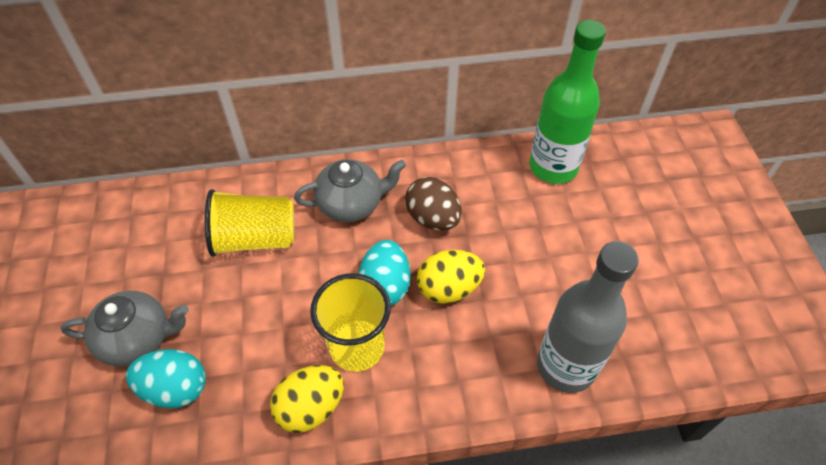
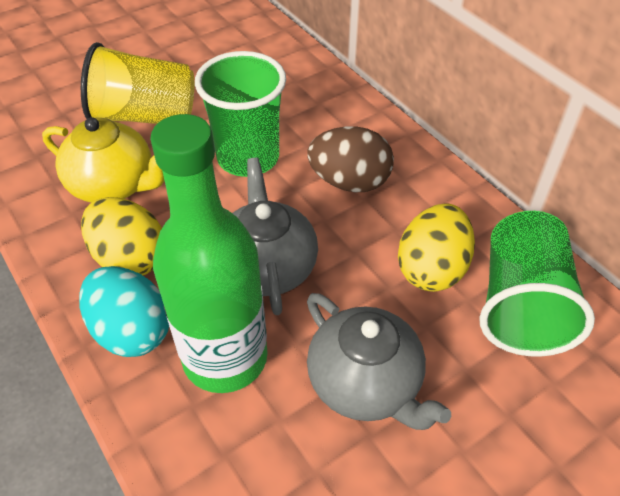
green cup: none = 0 -> [195,51,286,177] [479,211,595,357] = 2
grey bottle: [537,241,639,393] = 1 -> none = 0
turquoise egg: [126,349,206,409] [358,240,411,306] = 2 -> [79,266,169,357] = 1
yellow cup: [205,189,294,257] [310,273,391,372] = 2 -> [81,42,194,124] = 1
yellow teapot: none = 0 -> [42,117,165,203] = 1

